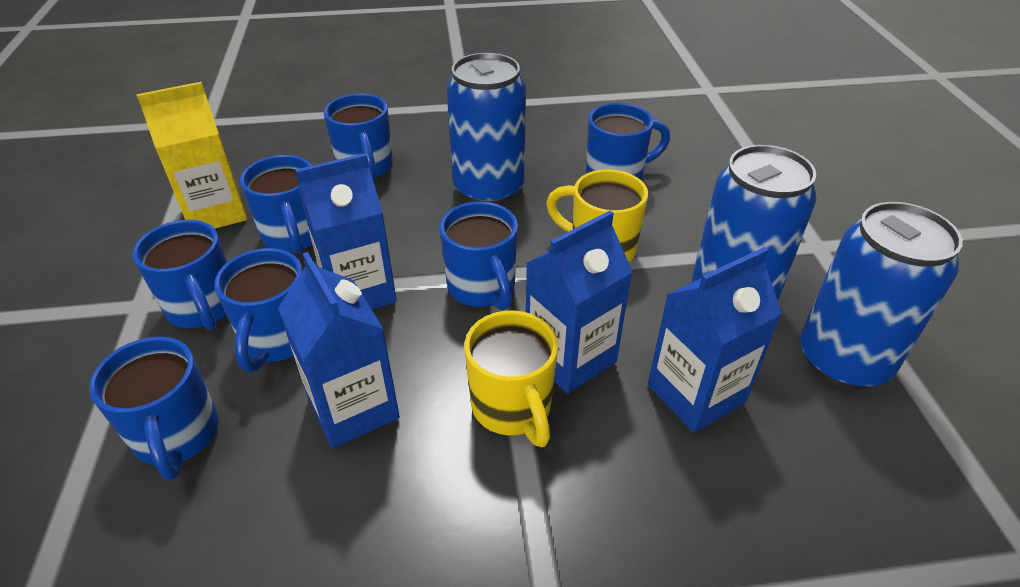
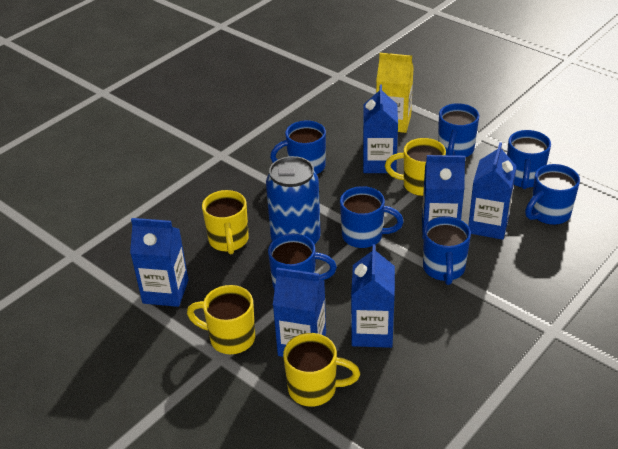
blue can: [446,53,526,205] [692,145,817,300] [800,202,963,389] = 3 -> [266,156,321,245] = 1
blue carton: [278,252,400,448] [296,153,397,309] [526,211,633,394] [648,247,782,433] = 4 -> [130,218,189,307] [273,268,326,357] [351,244,395,348] [363,84,398,173] [422,155,466,239] [468,142,517,240] = 6
yellow mug: [464,310,558,447] [546,169,648,262] = 2 -> [187,285,255,354] [202,190,249,254] [283,333,360,407] [385,138,446,196] = 4

